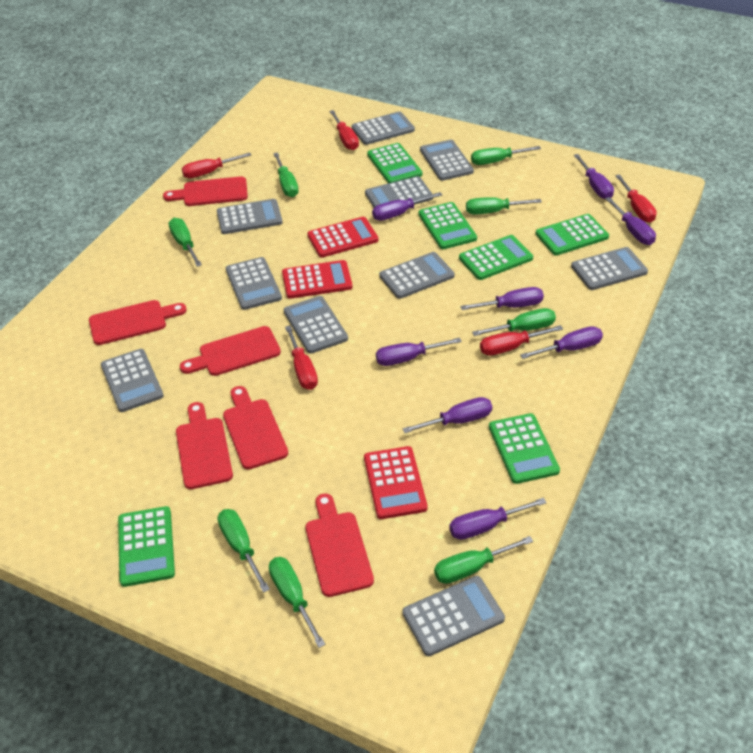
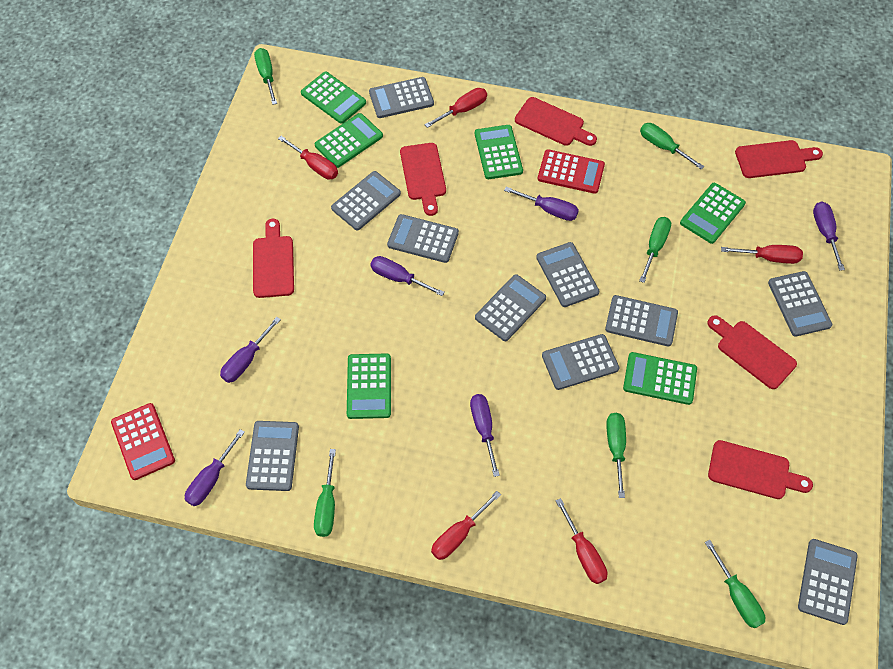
green screwdriver: [169,218,202,267] [218,509,270,593] [269,557,325,648] [273,152,299,197] [434,536,533,584] [466,197,542,215] [471,146,541,165] [472,308,556,336] = 8 -> [254,48,277,105] [314,449,336,537] [606,413,626,498] [639,217,671,283] [640,123,704,170] [705,540,765,629] = 6
purple screwdriver: [372,192,442,221] [376,338,462,366] [402,397,492,433] [449,498,547,540] [460,287,544,310] [520,326,603,359] [574,154,614,199] [605,197,656,245] = 8 -> [185,429,245,506] [220,317,281,383] [370,256,445,296] [470,394,500,477] [504,187,579,221] [813,202,845,271] = 6
red calculator: [282,260,352,299] [307,217,379,257] [364,446,427,519] = 3 -> [111,403,175,480] [538,149,605,194] = 2

